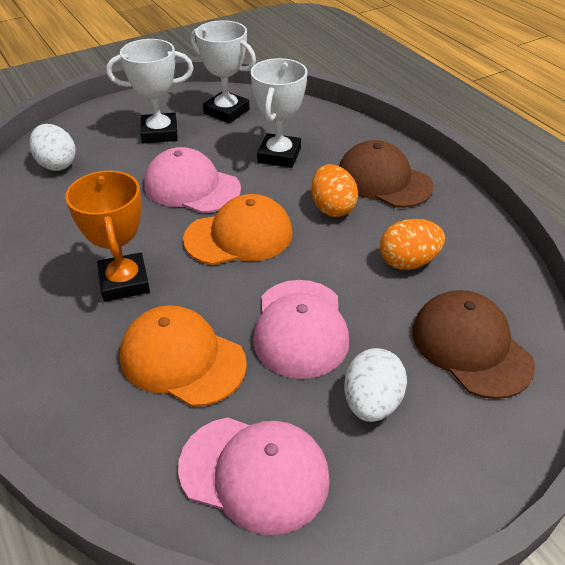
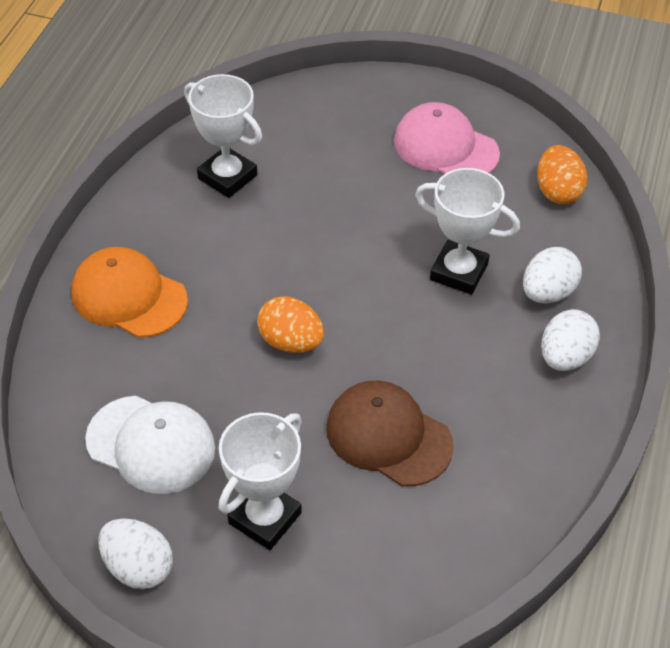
brown cap: [339,140,434,208] [412,290,535,399] = 2 -> [326,381,454,486] = 1
orange cap: [120,305,247,407] [183,194,293,265] = 2 -> [72,247,188,338] = 1
orange trophy: [65,171,150,302] = 1 -> none = 0
pink cap: [144,147,241,213] [178,417,330,535] [253,280,349,379] = 3 -> [394,102,500,174] = 1
white cap: none = 0 -> [85,396,215,494] = 1
white egg: [30,124,76,171] [344,348,407,422] = 2 -> [98,518,173,589] [523,247,582,303] [541,309,600,371] = 3

